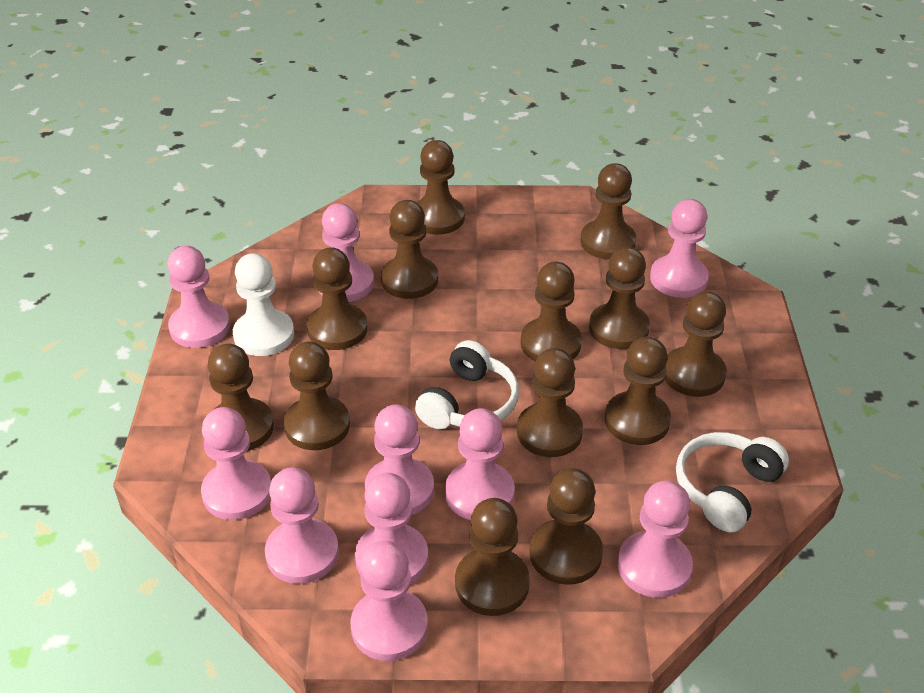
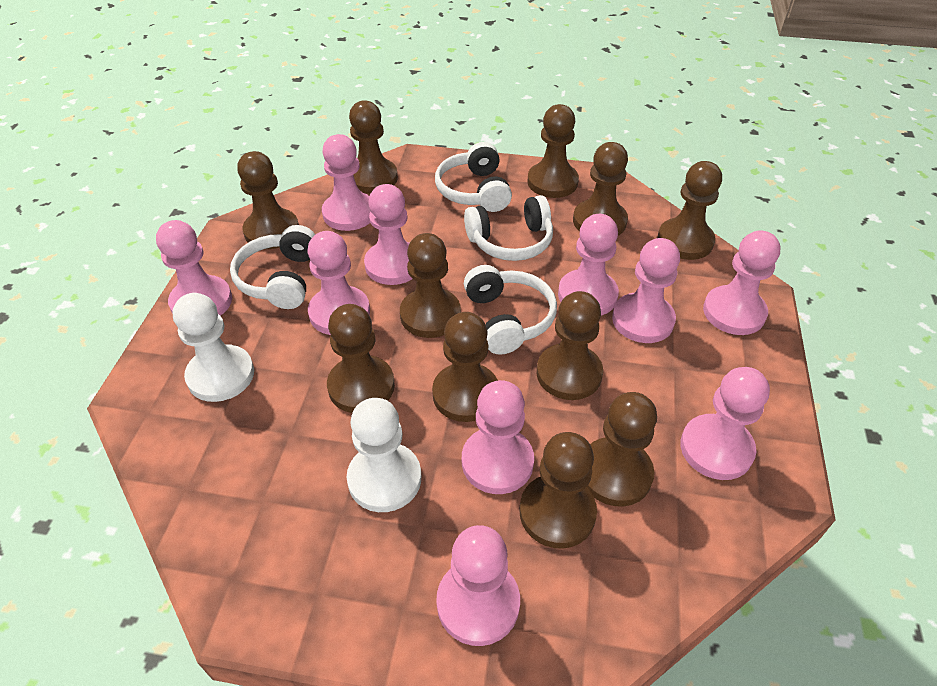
brown pawn: [208,344,274,451] [284,342,350,450] [307,248,368,350] [381,200,438,299] [417,140,465,235] [455,498,530,616] [517,348,583,457] [521,262,582,361] [529,468,603,585] [580,163,636,260] [589,247,650,349] [604,337,671,445] [665,291,727,397] = 13 -> [237,151,299,249] [327,304,395,413] [349,100,398,194] [400,233,461,338] [432,312,498,422] [520,432,597,549] [528,104,579,198] [537,291,603,400] [573,142,628,236] [587,392,657,506] [657,161,722,260] = 11
white headphones: [415,340,519,429] [676,432,789,532] = 2 -> [230,225,315,309] [435,142,512,212] [464,195,553,261] [464,265,557,355] = 4
white pawn: [233,253,294,356] = 1 -> [173,293,254,402] [347,398,421,512] = 2

